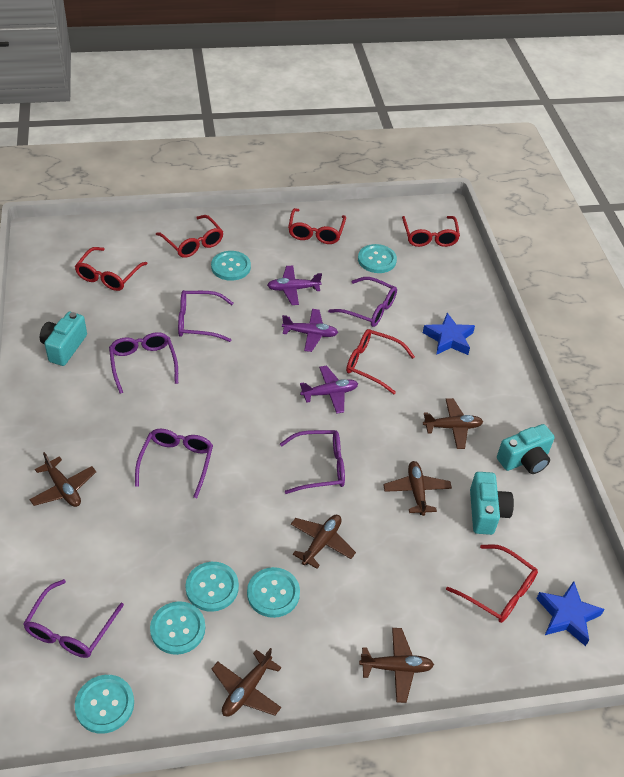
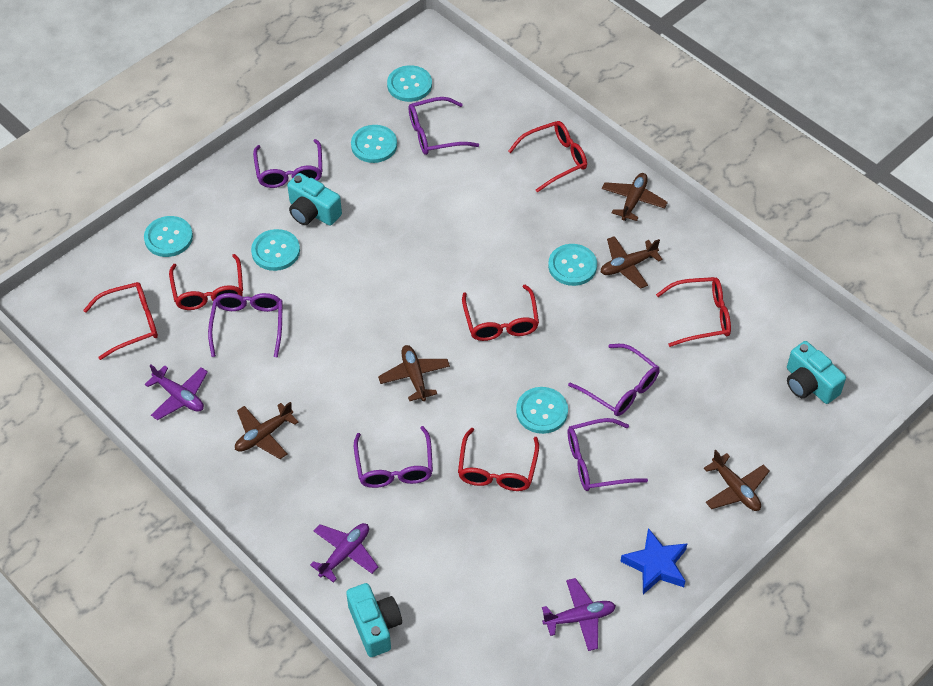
blue star: [423,313,475,355] [536,581,605,646] = 2 -> [620,528,688,594] = 1
brown plane: [29,452,96,507] [212,648,282,716] [291,515,356,569] [359,628,434,703] [383,461,452,516] [423,398,483,449] = 6 -> [235,402,298,459] [378,345,450,401] [601,236,663,289] [602,173,668,221] [704,450,770,511] = 5

